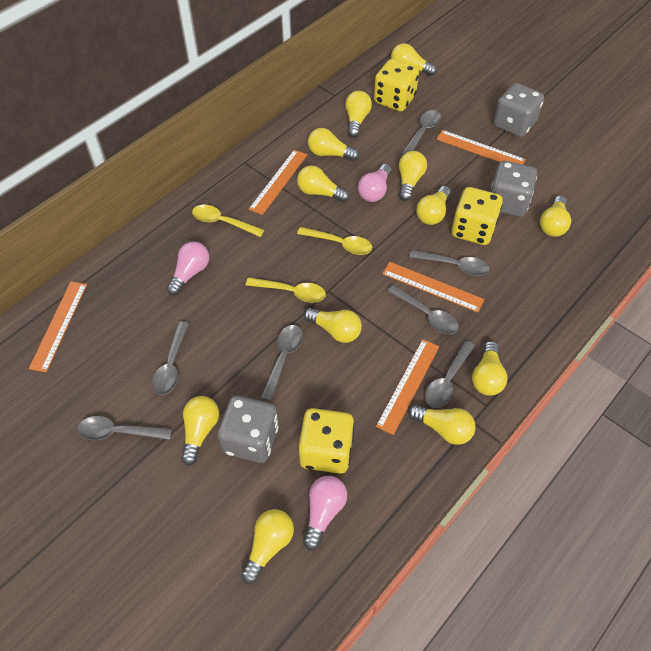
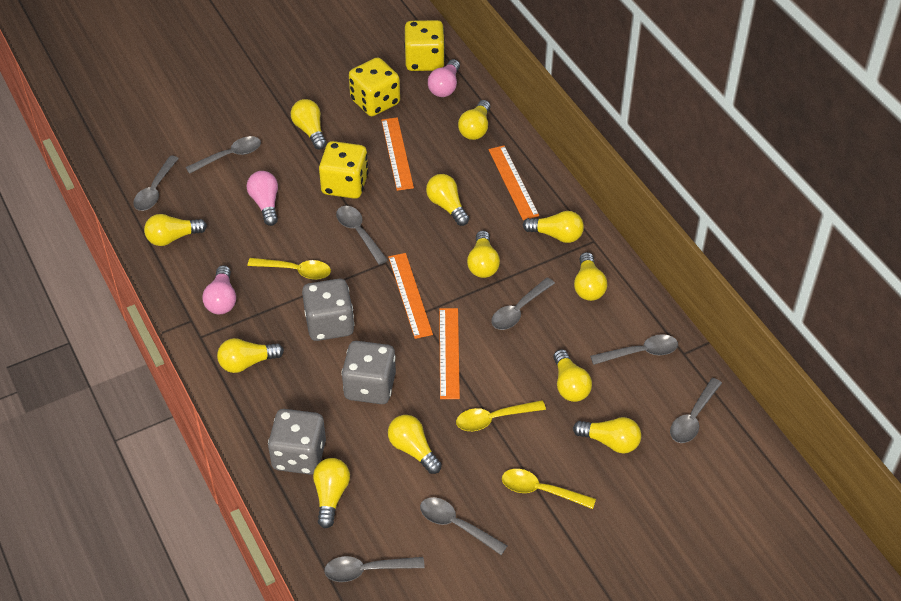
grey spoon: [78,416,172,440] [152,322,189,395] [261,325,303,401] [387,285,459,334] [401,110,441,155] [409,250,489,276] [425,341,475,408] = 7 -> [133,156,179,211] [186,136,261,174] [324,556,425,582] [336,206,388,265] [420,497,507,555] [491,277,555,330] [590,334,678,365] [670,378,722,443] = 8
orange ruler: [29,281,87,372] [249,150,307,215] [376,339,439,435] [382,262,485,312] [436,130,526,164] = 5 -> [381,117,414,191] [388,253,433,339] [439,308,460,399] [488,146,539,220] = 4

